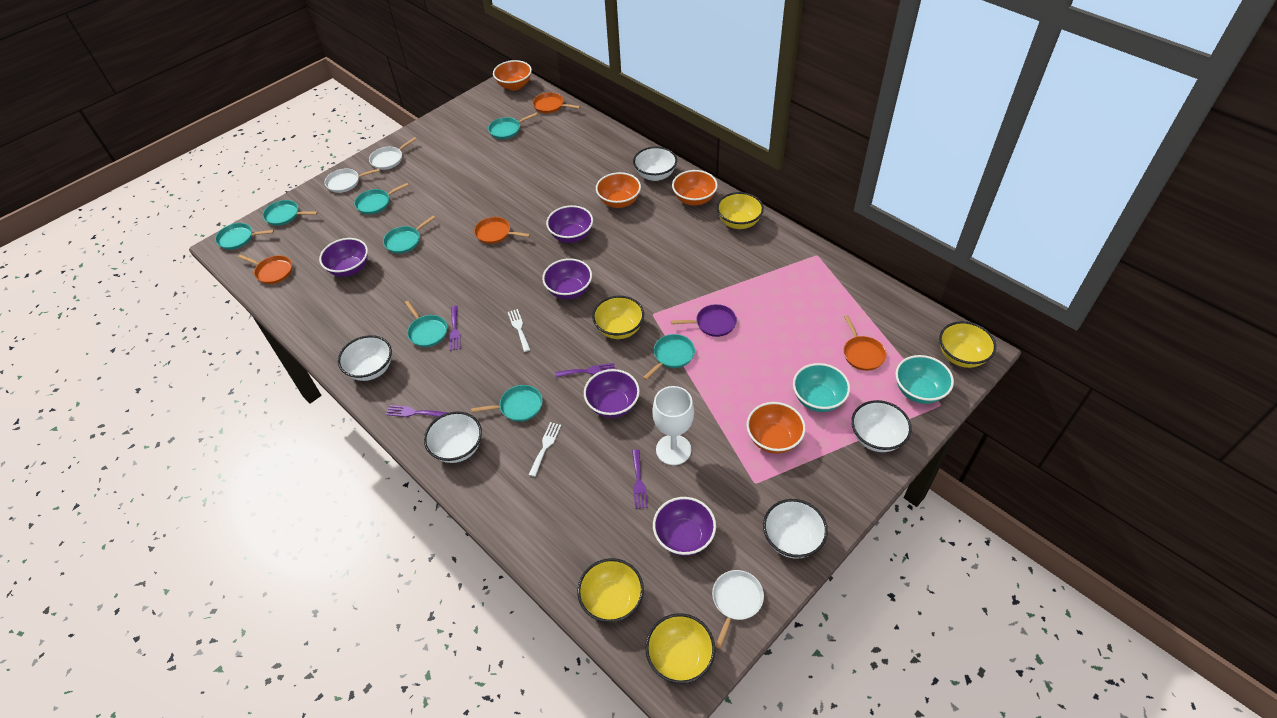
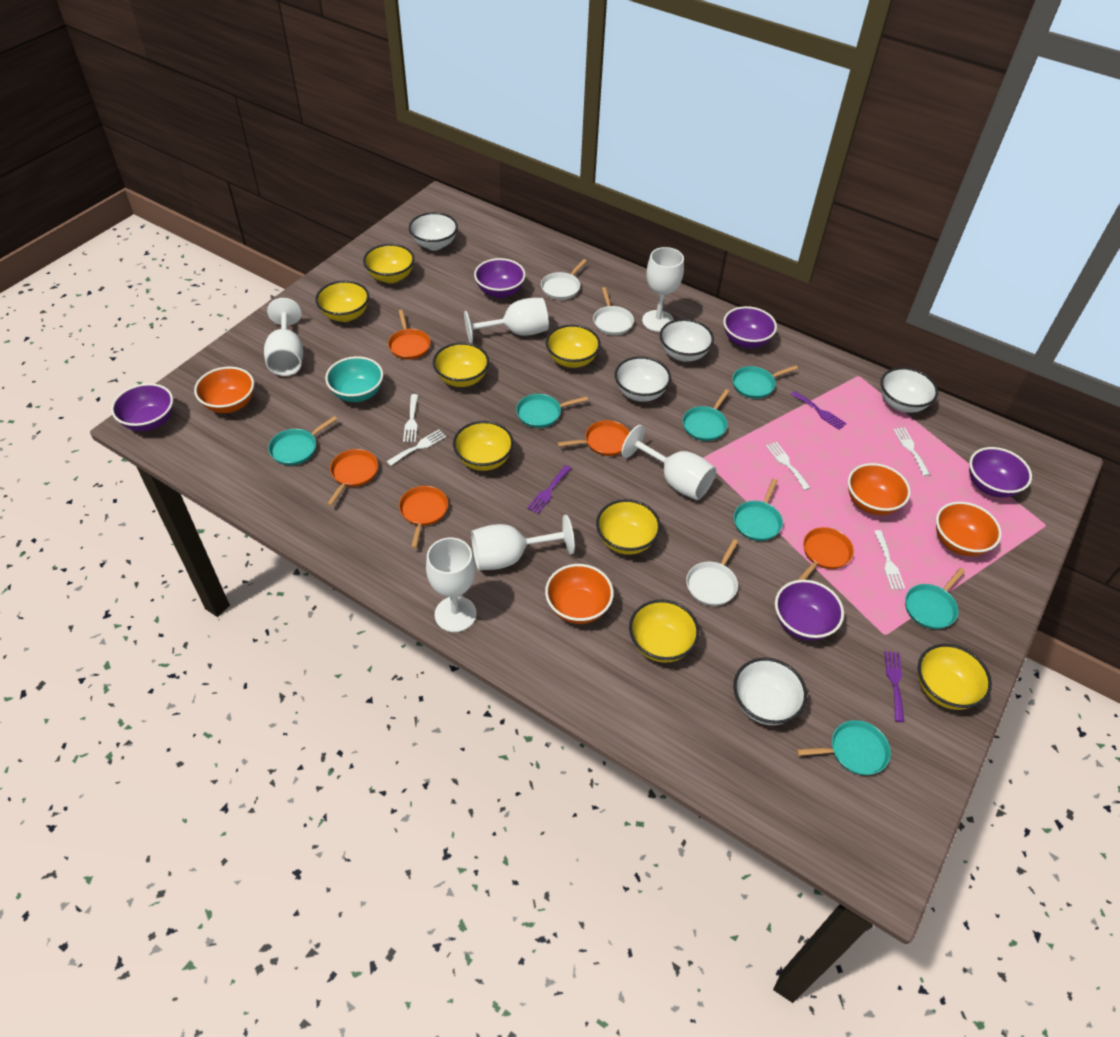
orange pan: [238,254,292,284] [474,217,530,244] [533,92,581,113] [844,315,886,371] = 4 -> [327,449,378,506] [388,310,431,360] [399,486,448,548] [557,420,630,456] [798,527,854,580] = 5
purple fork: [386,405,447,417] [449,306,461,350] [555,363,615,377] [632,449,648,509] = 4 -> [527,465,572,514] [790,391,847,430] [884,651,904,722] = 3
purple pan: [671,304,737,337] = 1 -> none = 0
turquoise bowl: [793,363,850,412] [896,355,954,404] = 2 -> [325,356,383,402] = 1
turquoise pan: [215,223,274,250] [263,200,318,226] [354,183,408,214] [383,215,436,254] [405,301,447,347] [471,385,542,422] [488,113,538,139] [643,334,695,380] = 8 -> [268,416,337,465] [516,394,588,428] [683,389,730,441] [732,365,798,399] [734,479,783,541] [797,720,891,775] [905,568,965,629] = 7
white fork: [508,309,530,352] [529,422,561,477] = 2 -> [386,430,446,466] [403,394,418,442] [766,442,811,490] [874,530,905,590] [893,427,930,476] = 5
white goblet: [652,386,694,465] = 1 -> [264,298,303,376] [426,537,477,632] [464,298,549,344] [471,515,575,570] [621,425,716,500] [642,247,684,332] = 6
yellow bowl: [577,558,644,623] [592,296,644,339] [645,613,715,684] [717,192,764,229] [939,321,996,368] = 5 -> [315,281,369,322] [363,244,415,283] [433,342,489,387] [453,421,514,471] [546,324,601,368] [596,499,661,555] [629,599,699,663] [918,644,992,710] = 8

